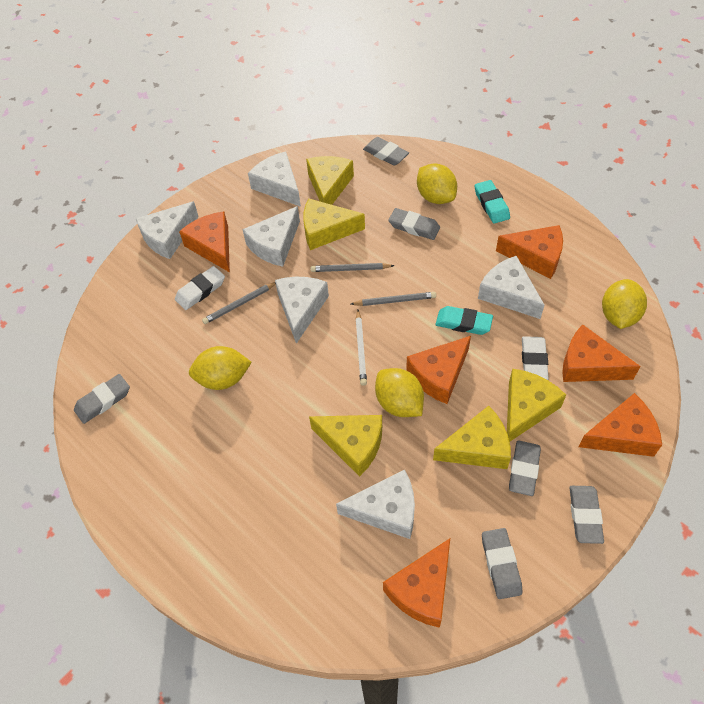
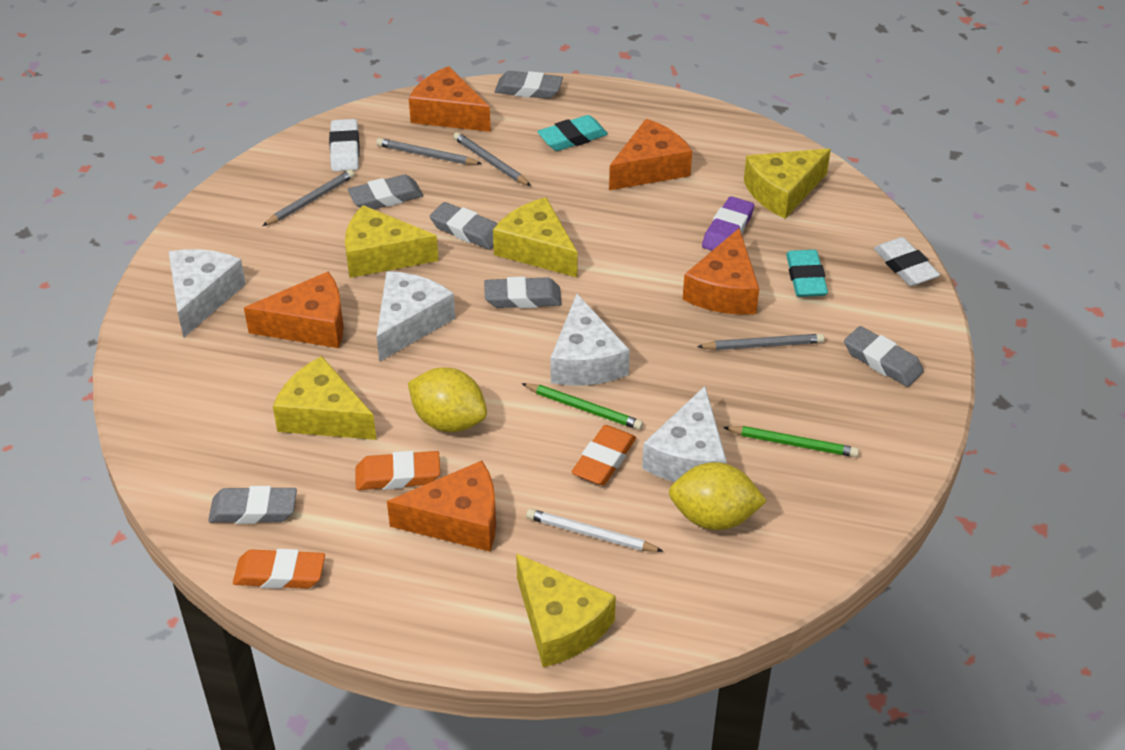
green pencil: none = 0 -> [521,383,643,430] [723,426,859,457] = 2
grey pencil: [202,282,276,324] [311,263,395,272] [351,292,436,306] = 3 -> [262,170,355,226] [376,138,482,165] [453,132,531,186] [697,334,824,350] = 4
orange cheese: [179,212,230,273] [383,538,450,628] [406,336,471,404] [496,225,563,279] [562,324,641,382] [579,393,662,457] = 6 -> [244,272,344,348] [387,461,496,552] [409,66,491,132] [609,119,692,190] [683,228,759,315] = 5
orange eraser: none = 0 -> [233,549,325,589] [356,451,440,490] [571,425,636,485] = 3
purple eraser: none = 0 -> [702,196,754,251] = 1
white cheese: [136,201,199,259] [242,206,300,267] [248,151,301,207] [275,277,329,344] [336,469,415,539] [478,256,544,319] = 6 -> [168,249,246,337] [376,271,455,362] [551,294,630,386] [642,386,727,482] = 4
yellow lemon: [189,346,252,390] [375,368,424,417] [417,163,457,204] [602,279,647,329] = 4 -> [408,368,487,432] [669,462,767,530] = 2

